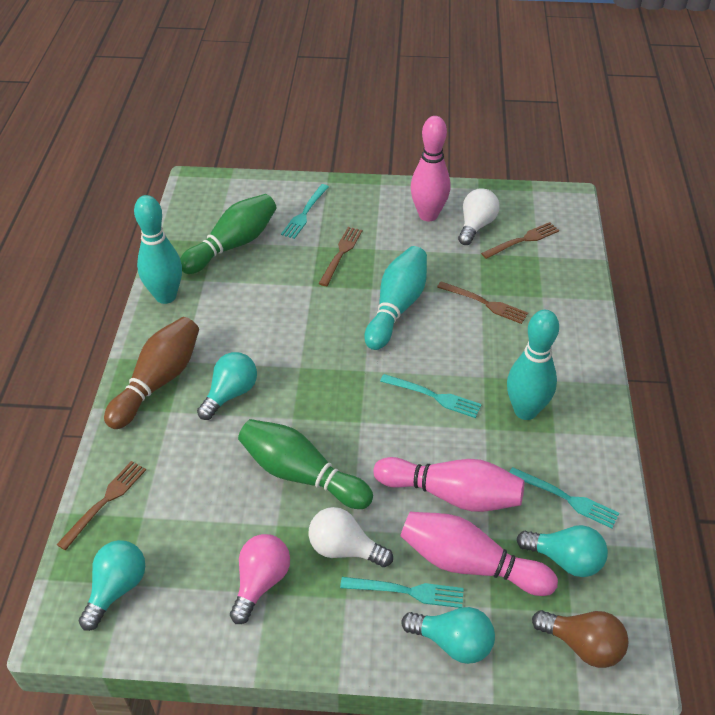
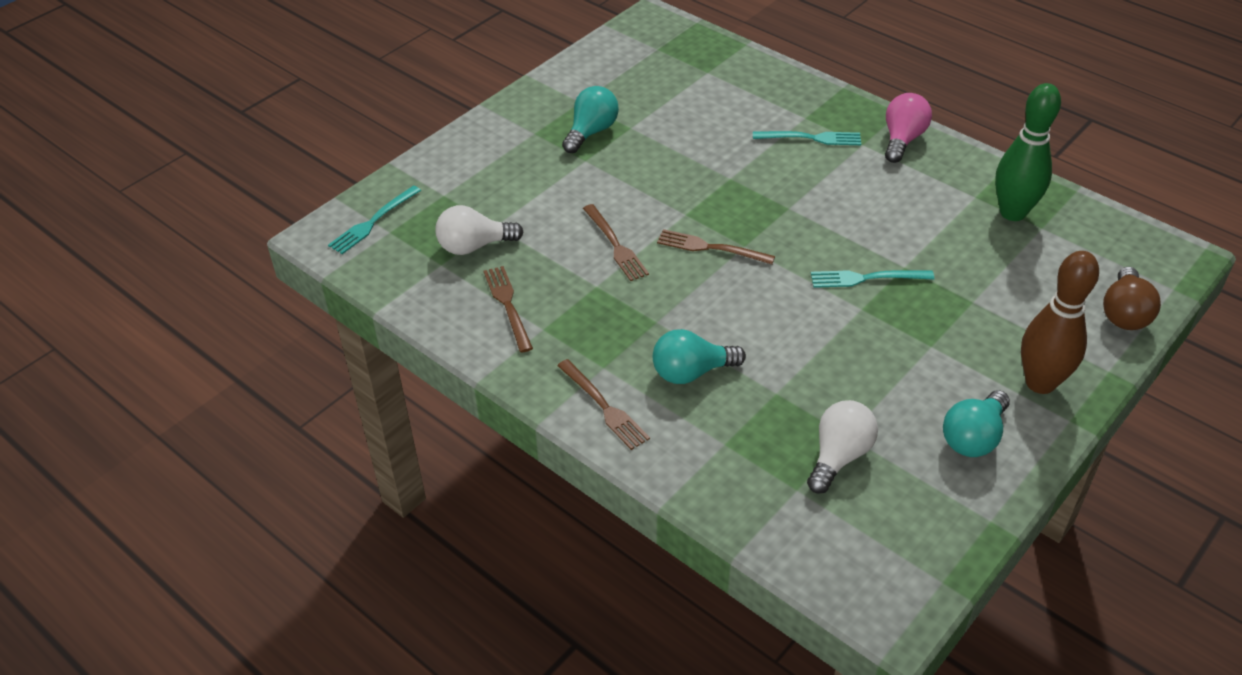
green bowling pin: [180,194,277,274] [238,419,373,509] = 2 -> [995,83,1061,221] = 1
pink bowling pin: [373,457,524,512] [400,512,558,596] [410,116,450,221] = 3 -> none = 0
turquoise bowling pin: [134,195,182,304] [364,246,427,350] [507,310,559,420] = 3 -> none = 0
turquoise fork: [281,184,329,239] [340,577,464,608] [380,374,482,418] [510,467,619,528] = 4 -> [328,186,421,254] [753,131,861,145] [811,270,934,288] = 3
turquoise light bulb: [79,540,145,631] [197,352,257,420] [401,607,495,664] [517,525,608,577] = 4 -> [562,86,619,153] [653,329,746,384] [943,390,1010,457] = 3

